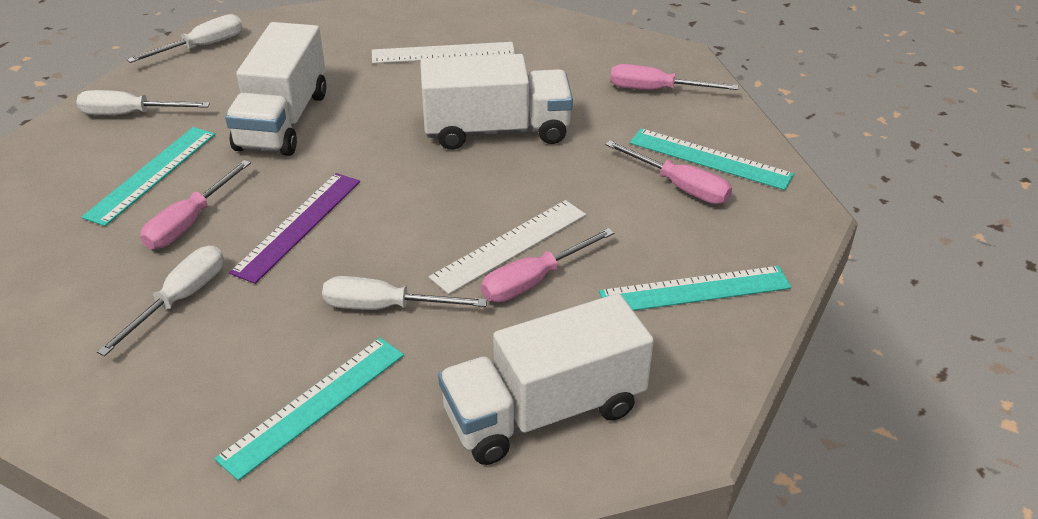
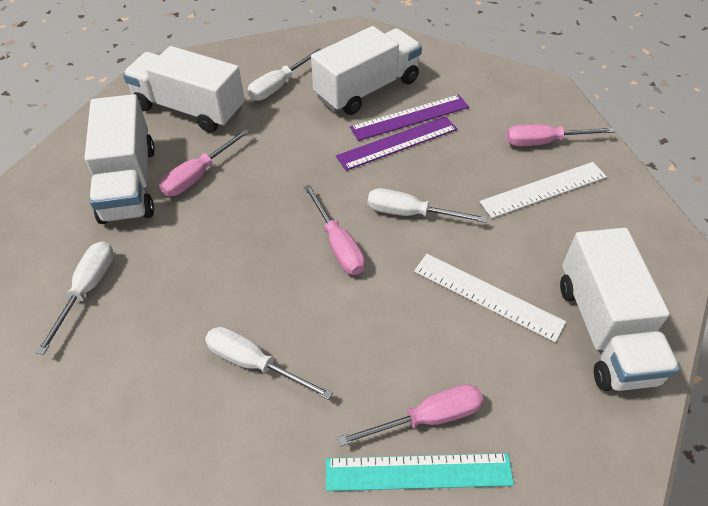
purple ruler: [229,173,360,284] = 1 -> [336,116,457,171] [350,95,469,141] = 2
turquoise ruler: [82,127,215,226] [214,338,404,481] [599,266,791,311] [630,128,794,190] = 4 -> [326,453,514,491] = 1
white truck: [225,22,326,156] [420,54,573,150] [438,293,654,465] = 3 -> [85,94,155,224] [123,46,245,133] [311,26,422,115] [560,228,680,391] = 4

